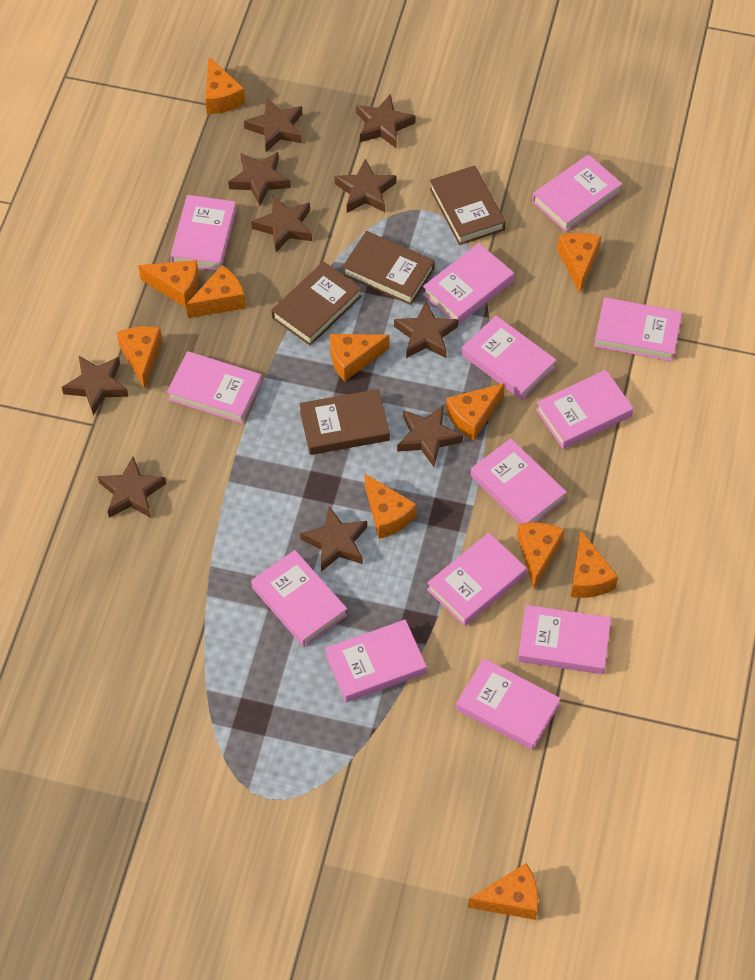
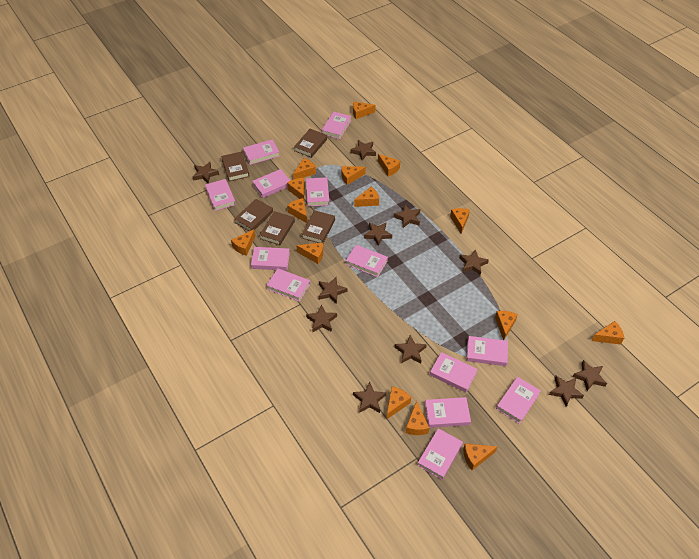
brown book: [271,261,362,346] [299,389,390,455] [342,231,435,305] [429,165,506,245] = 4 -> [221,152,250,182] [234,199,273,231] [259,211,295,245] [294,129,327,158] [301,210,335,243] = 5
brown star: [62,356,129,415] [98,457,166,518] [228,152,291,206] [244,98,302,152] [251,196,312,252] [300,506,367,572] [335,159,396,213] [356,94,416,149] [394,301,459,358] [397,405,463,467] = 10 -> [193,162,219,184] [306,305,337,332] [319,277,347,304] [351,140,376,160] [353,382,386,413] [364,222,392,246] [394,204,420,228] [394,335,427,363] [459,249,489,275] [549,376,584,407] [572,360,607,391] = 11
orange cheese: [117,326,162,389] [138,260,199,308] [186,265,246,318] [205,57,245,114] [330,334,390,381] [365,474,417,539] [446,383,505,441] [468,863,539,920] [517,523,565,590] [557,233,601,293] [571,530,618,598] = 11 -> [231,229,255,256] [287,178,304,199] [287,198,307,223] [293,158,316,179] [296,243,323,264] [341,166,366,185] [353,102,375,119] [354,187,379,207] [378,154,400,176] [386,386,411,420] [405,401,429,435] [450,208,470,234] [463,444,498,470] [495,311,518,340] [591,321,624,345] = 15

